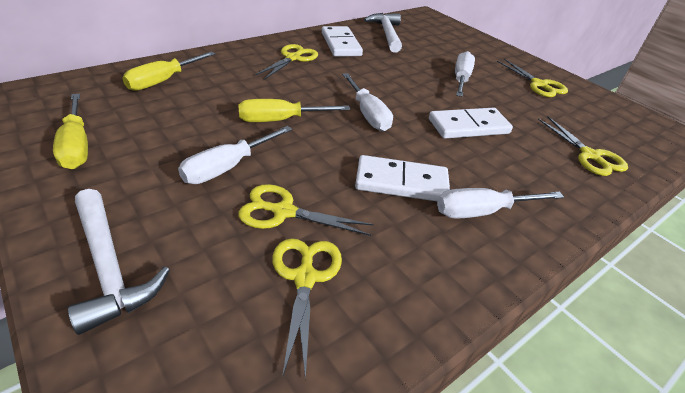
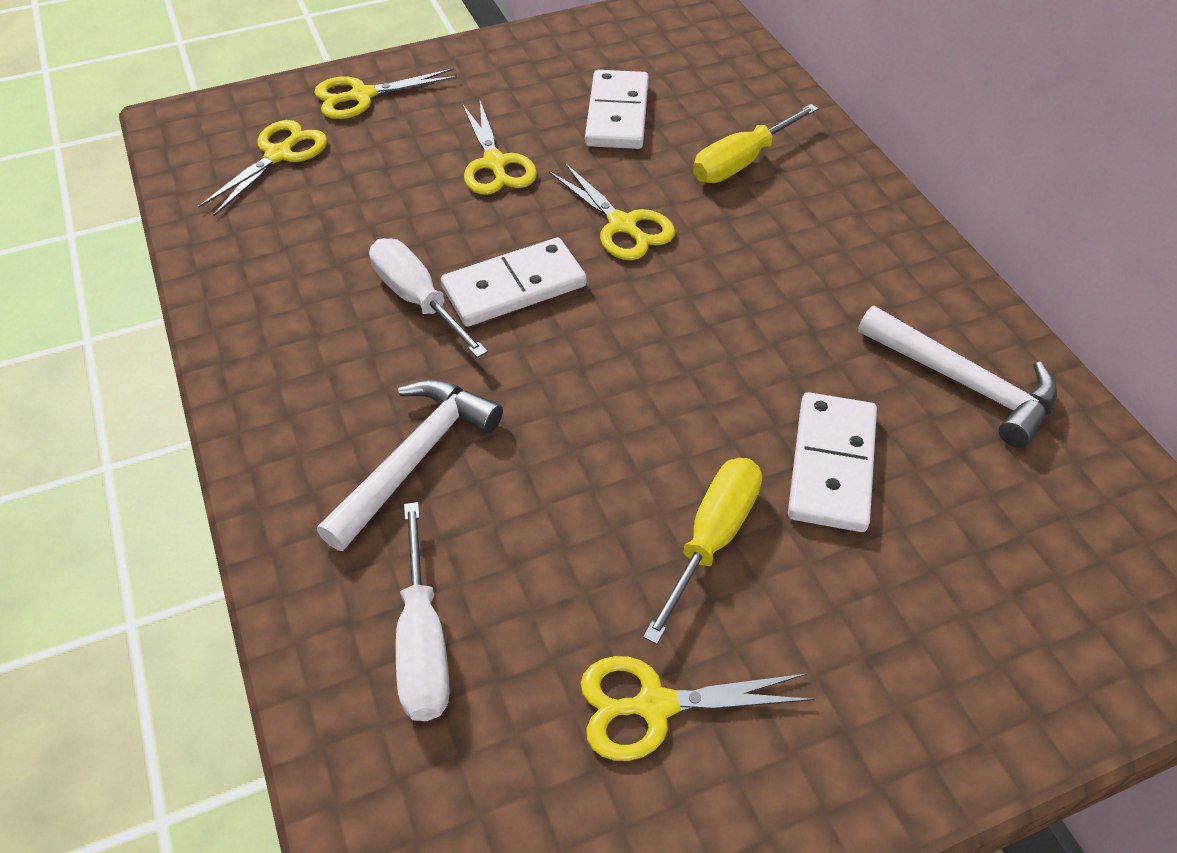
white screwdriver: [178,126,292,184] [342,73,393,131] [437,188,564,219] [455,51,475,97] = 4 -> [369,238,488,358] [396,502,450,721] = 2
yellow screwdriver: [53,93,88,169] [122,51,215,91] [238,99,350,122] = 3 -> [643,458,762,645] [693,104,819,183] = 2

